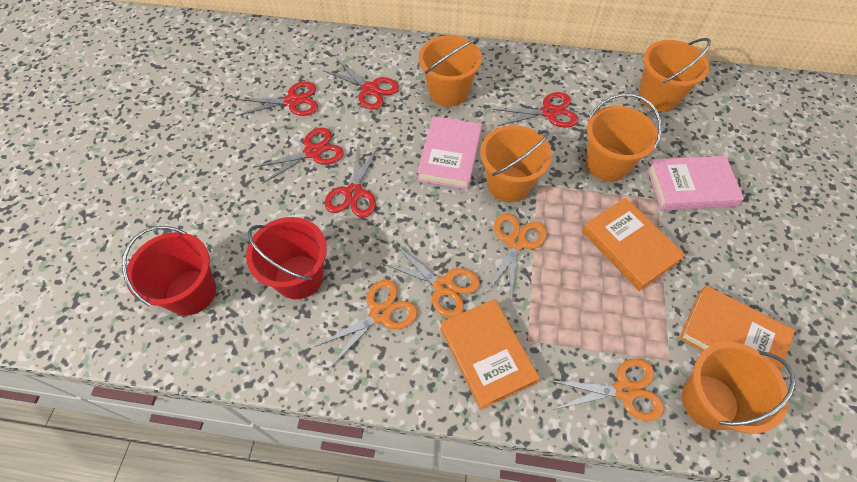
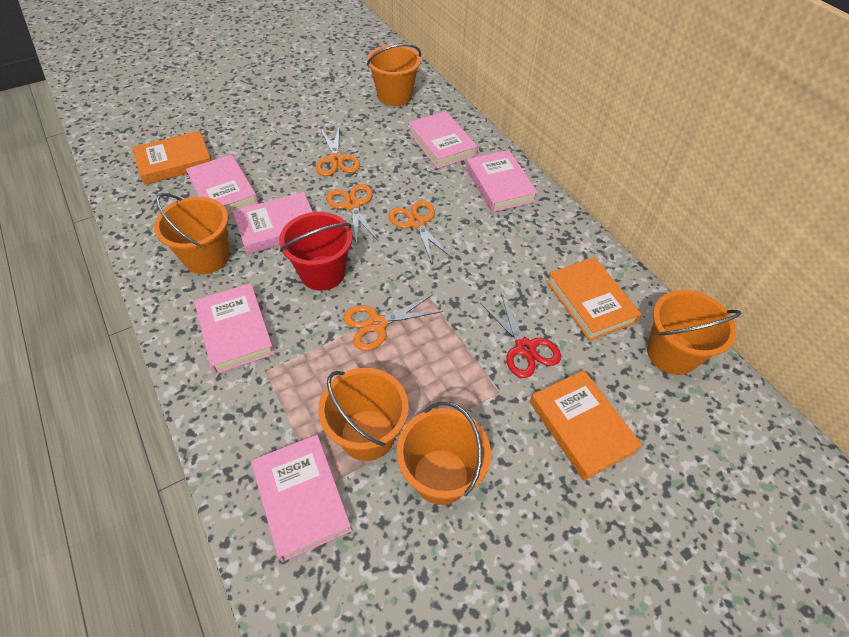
pink book: [417,116,482,190] [647,156,744,211] = 2 -> [186,154,259,215] [194,283,275,374] [233,192,313,254] [251,435,352,562] [408,111,478,169] [466,150,538,212] = 6
red bucket: [122,226,216,315] [246,217,327,299] = 2 -> [279,212,353,291] = 1
red scissors: [236,81,318,116] [253,127,344,184] [323,58,399,110] [325,144,379,218] [493,92,578,128] = 5 -> [480,294,561,378] = 1

